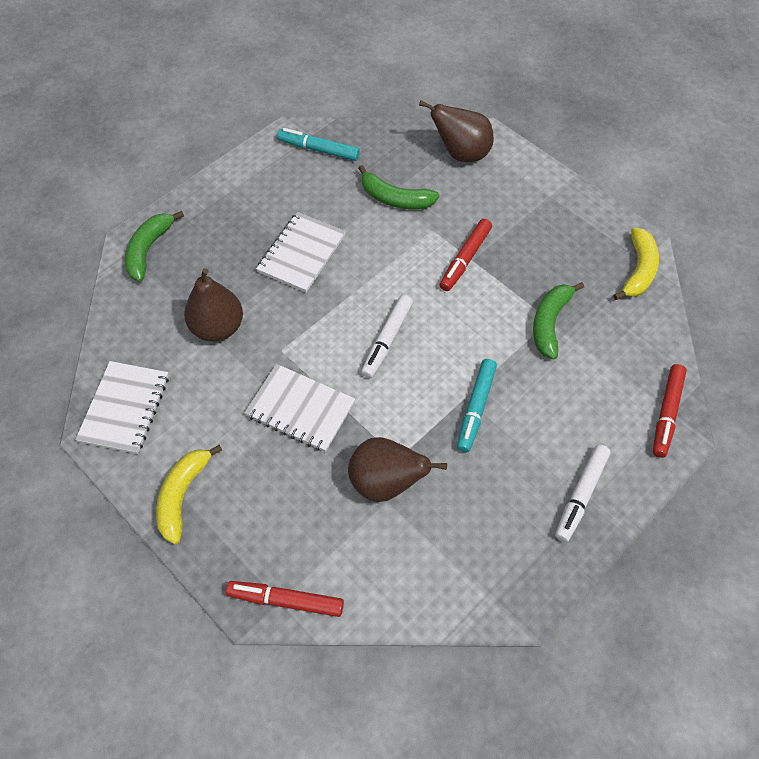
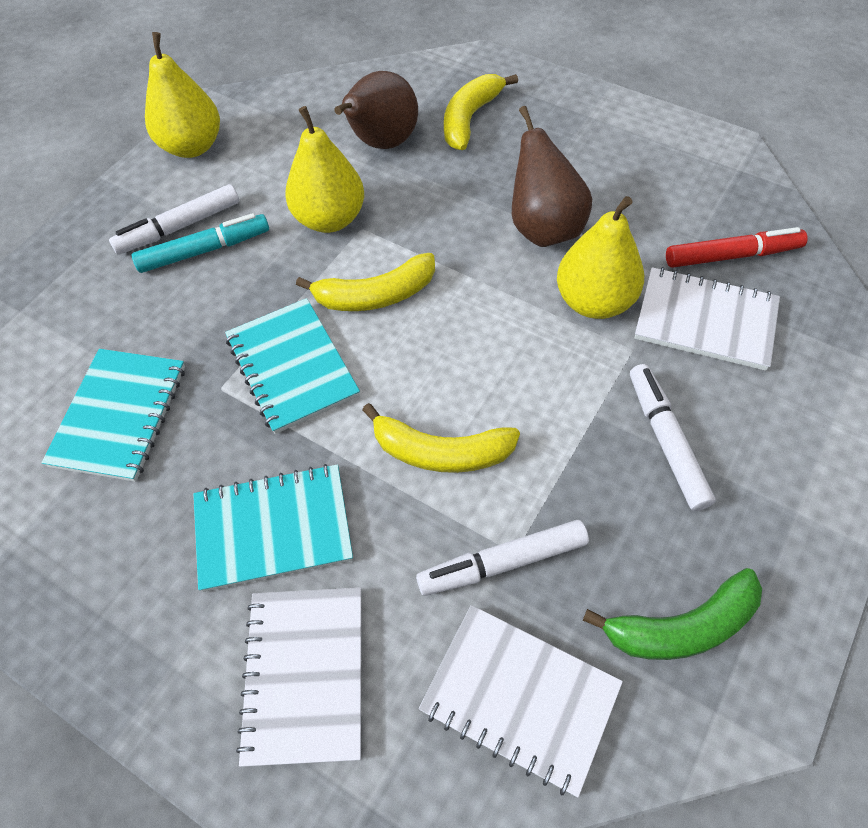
brown pear: [184,268,243,342] [348,437,447,502] [419,101,494,162] = 3 -> [334,71,418,149] [512,106,592,247] = 2
green banana: [125,211,184,282] [358,165,439,209] [533,282,584,359] = 3 -> [583,568,762,660] = 1
red marker: [226,581,344,617] [440,219,492,291] [653,364,687,458] = 3 -> [666,227,808,268] = 1
turquoise marker: [277,128,360,161] [457,359,497,452] = 2 -> [132,213,269,273] = 1
turquoise notebook: none = 0 -> [41,349,185,482] [193,464,353,592] [225,298,360,434] = 3
white marker: [361,295,413,379] [555,444,611,542] = 2 -> [109,184,239,255] [416,520,589,596] [630,364,716,511] = 3
yellow banana: [156,445,222,544] [613,227,659,300] = 2 -> [296,253,435,311] [362,403,520,473] [444,74,518,150] = 3
yellow pear: none = 0 -> [145,32,220,158] [285,106,364,233] [557,196,644,319] = 3

